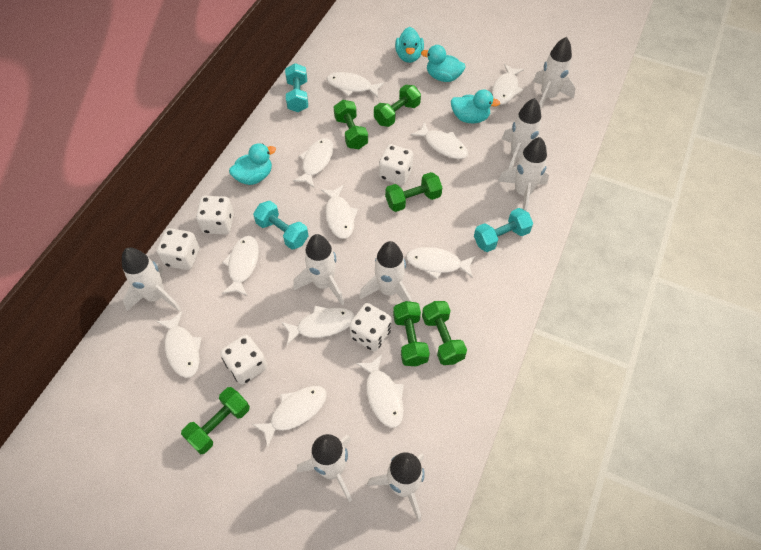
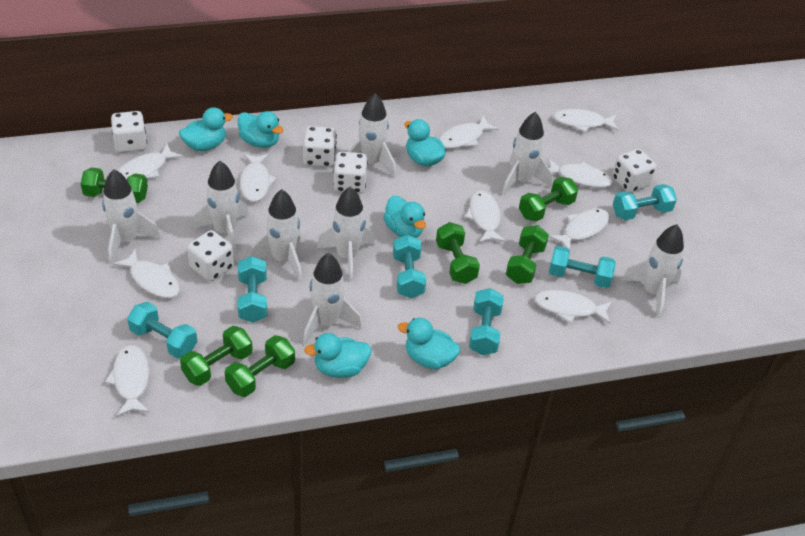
turquoise duck: [229,143,276,185] [395,27,424,63] [421,45,465,82] [451,90,500,124] = 4 -> [179,107,233,151] [238,111,284,148] [304,333,372,378] [383,196,426,238] [398,318,460,369] [404,119,446,166] = 6
turquoise dumbbell: [253,201,309,250] [285,63,308,112] [474,208,533,252] = 3 -> [127,302,197,358] [238,256,267,322] [393,234,426,298] [469,288,504,355] [549,246,616,288] [613,184,677,220] = 6
white fish: [156,311,202,378] [222,236,259,296] [252,386,327,447] [282,306,355,346] [293,138,334,188] [321,185,358,239] [327,72,384,98] [356,354,404,428] [406,247,475,279] [411,122,468,159] [492,64,524,105] = 11 -> [105,345,150,417] [113,249,180,298] [118,144,183,180] [240,154,277,202] [439,116,499,149] [465,190,506,243] [534,290,612,324] [548,158,614,188] [549,208,610,250] [553,109,619,132] = 10

